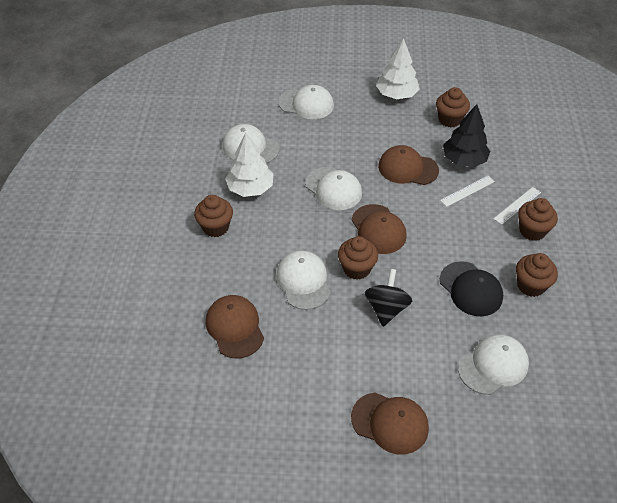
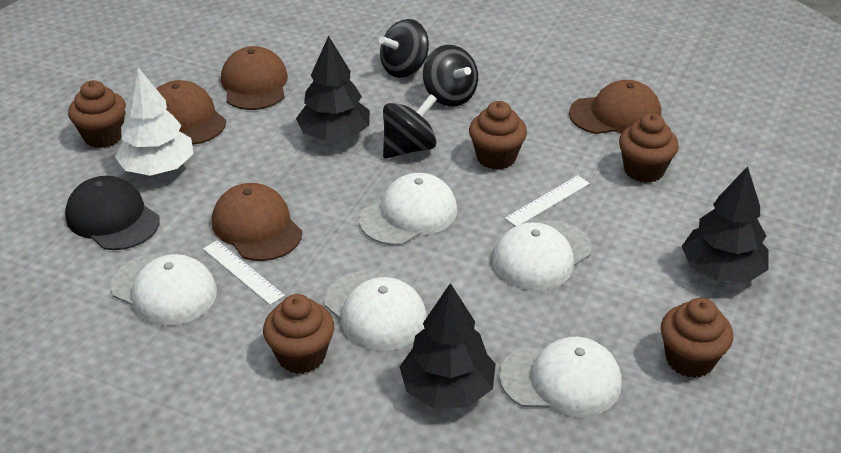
black spinning top: [365,269,412,327] = 1 -> [379,19,429,78] [383,94,437,159] [423,45,478,107] = 3
black tree: [443,104,490,167] = 1 -> [296,36,370,141] [400,283,496,408] [682,166,769,283] = 3
white tree: [225,133,274,197] [376,38,419,99] = 2 -> [115,67,193,176] = 1

